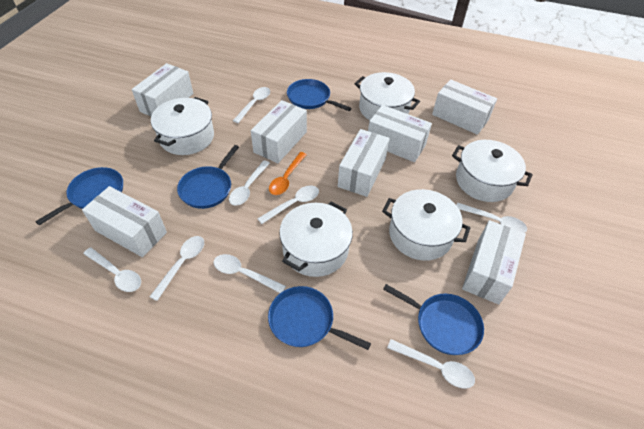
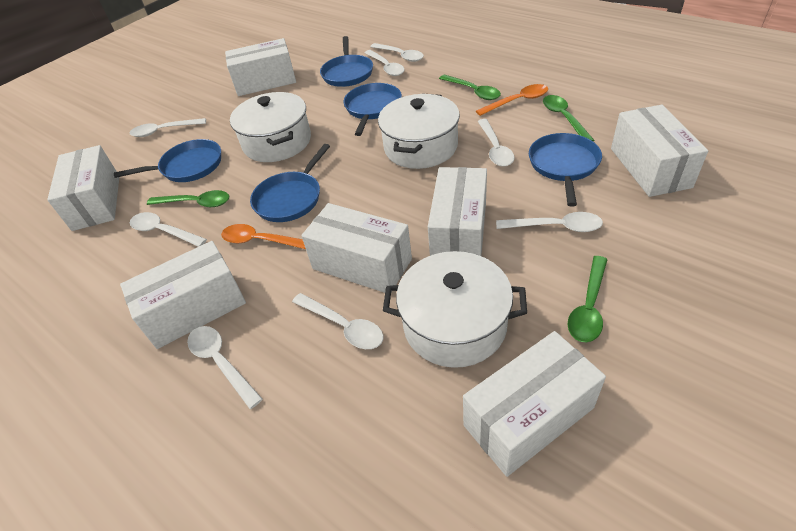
green spoon: none = 0 -> [147,190,229,207] [439,74,501,100] [543,95,595,142] [567,256,608,342] = 4
orange spoon: [269,152,307,195] = 1 -> [221,224,306,249] [476,84,548,116] = 2
white pot: [151,97,214,155] [279,201,353,277] [355,72,420,120] [382,189,470,261] [452,140,533,202] = 5 -> [230,92,311,162] [378,93,460,169] [383,251,527,368] = 3

